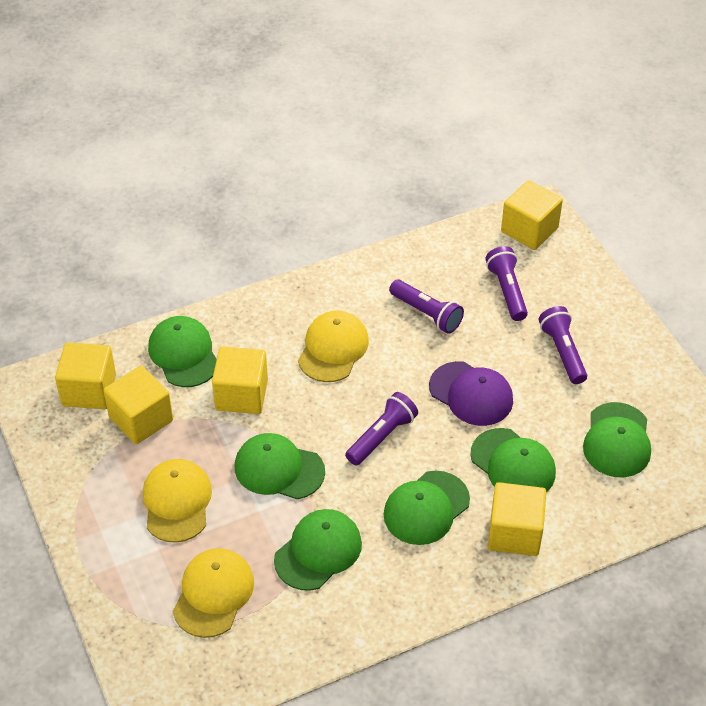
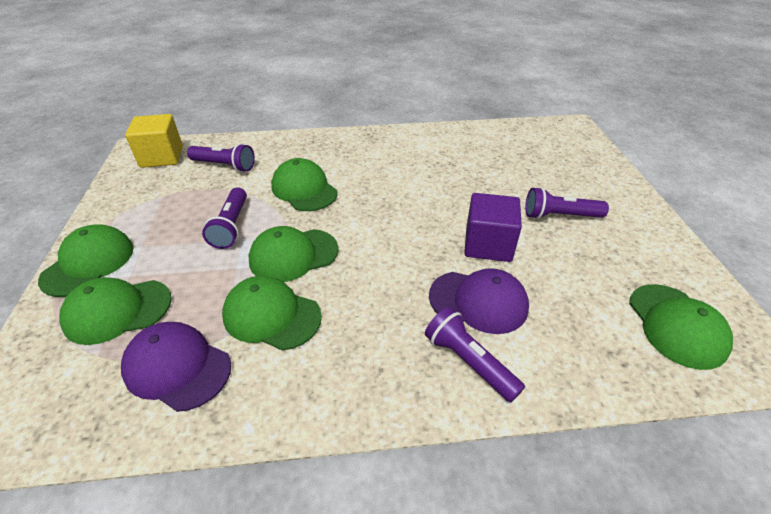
purple cap: [429,361,513,426] = 1 -> [121,322,231,412] [429,268,529,334] = 2
purple cube: none = 0 -> [464,193,522,262] = 1
yellow cap: [143,459,212,543] [173,548,254,638] [298,311,369,382] = 3 -> none = 0
yellow cube: [55,342,116,409] [103,366,173,444] [212,347,268,414] [488,482,546,556] [501,180,563,250] = 5 -> [125,114,183,168] = 1

